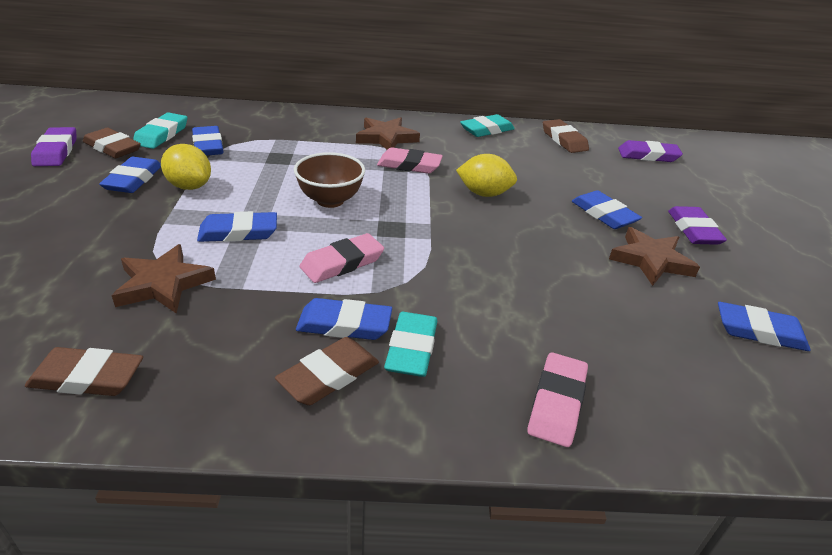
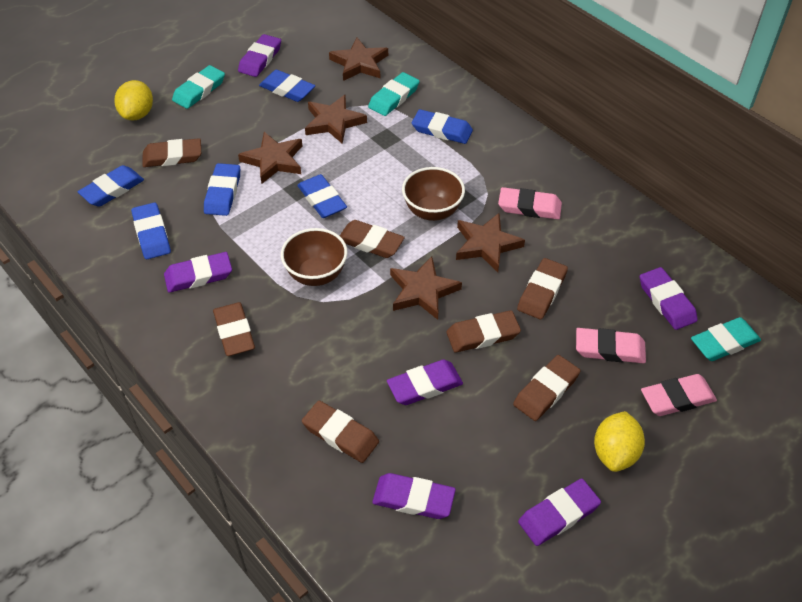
brown bowl: [294,152,365,208] = 1 -> [281,228,348,286] [402,167,465,221] = 2
brown eraser: [25,347,143,396] [83,128,141,158] [275,337,379,405] [543,119,589,153] = 4 -> [142,138,201,167] [213,302,255,356] [302,400,379,463] [340,220,405,258] [446,310,521,353] [513,355,580,421] [517,258,568,319] = 7
brown star: [111,244,216,313] [356,117,420,150] [609,227,700,286] = 3 -> [238,132,302,184] [305,95,367,144] [329,38,388,81] [390,256,462,320] [456,213,525,272] = 5
purple eraser: [31,127,77,166] [618,140,683,162] [668,206,727,245] = 3 -> [164,252,232,293] [238,34,281,77] [372,473,456,519] [387,359,463,405] [518,478,601,546] [640,267,698,330] = 6

